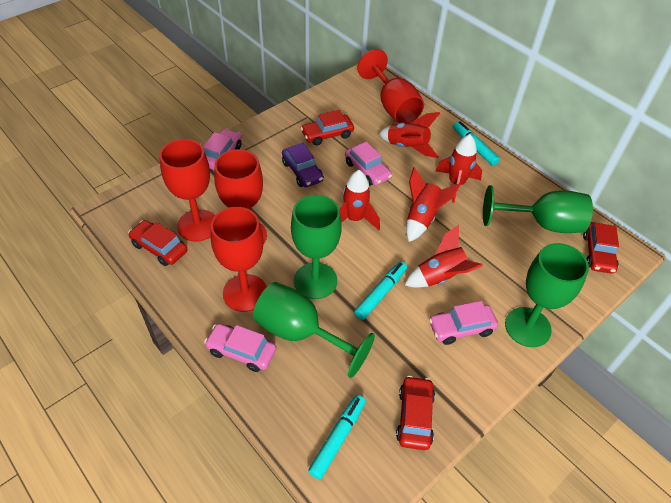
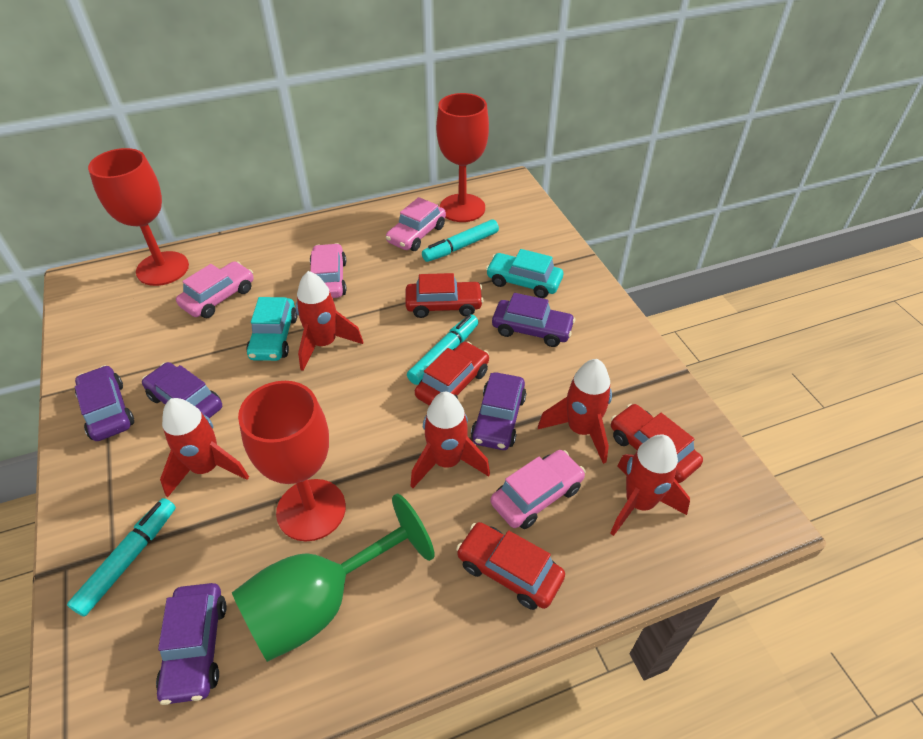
green goblet: [253,282,375,378] [291,195,342,299] [483,185,593,233] [505,243,589,347] = 4 -> [232,494,435,662] = 1
purple car: [282,143,324,187] = 1 -> [75,365,134,441] [142,362,222,418] [156,583,227,705] [471,372,526,450] [492,293,575,347] = 5
red goblet: [159,139,215,242] [211,207,267,312] [214,149,267,243] [357,49,424,123] = 4 -> [88,148,189,286] [238,381,346,541] [436,93,489,222] = 3
turquoise car: none = 0 -> [246,297,298,361] [486,249,563,298] = 2

